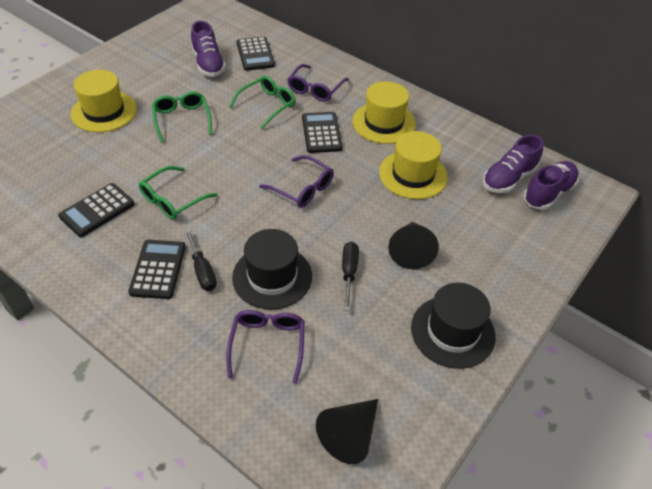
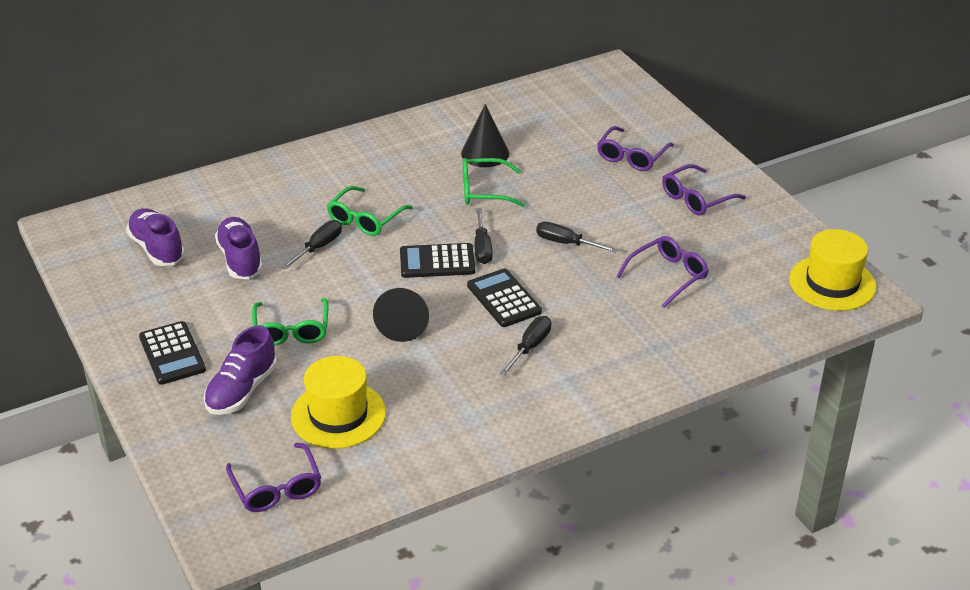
black calculator: [58,183,135,237] [128,240,186,299] [237,37,275,71] [302,112,343,153] = 4 -> [139,321,206,385] [400,243,475,278] [467,269,542,327] = 3
black hat: [232,229,312,310] [411,283,496,369] = 2 -> none = 0
black screwdriver: [184,228,217,291] [342,242,359,311] = 2 -> [281,220,342,270] [475,208,493,264] [500,316,551,376] [536,222,618,253] = 4
purple glasses: [226,310,305,384] [259,155,334,208] [287,64,349,102] = 3 -> [226,443,321,512] [597,126,674,171] [616,236,709,308] [662,164,746,216] = 4
yellow hat: [71,70,137,132] [352,81,416,144] [379,131,448,199] = 3 -> [291,356,386,449] [789,229,876,311] = 2

